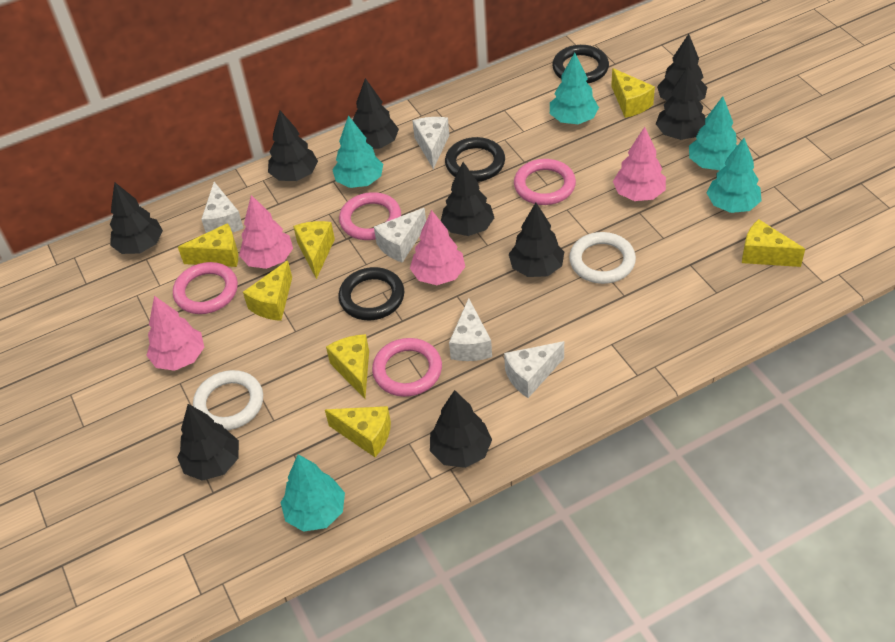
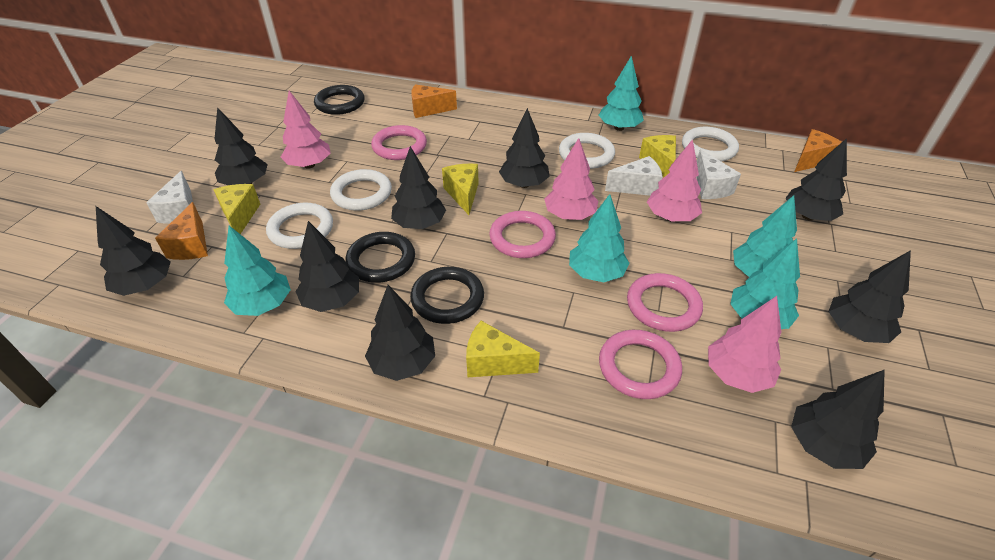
orange cheese: none = 0 -> [155,202,208,260] [411,84,457,118] [794,129,842,172] = 3
white cheese: [201,182,243,233] [374,208,426,263] [412,117,449,169] [449,298,492,361] [504,341,564,398] = 5 -> [146,171,193,224] [605,156,663,196] [696,149,741,199] = 3
white ring: [193,370,263,430] [569,232,636,284] = 2 -> [266,203,333,249] [330,169,392,211] [559,133,615,169] [682,127,739,161] = 4
yellow cheese: [178,223,238,267] [243,261,292,321] [293,221,335,279] [325,406,391,457] [326,334,369,399] [611,68,655,118] [742,219,805,267] = 7 -> [213,184,260,234] [442,164,479,215] [466,321,540,377] [639,135,676,177] = 4

